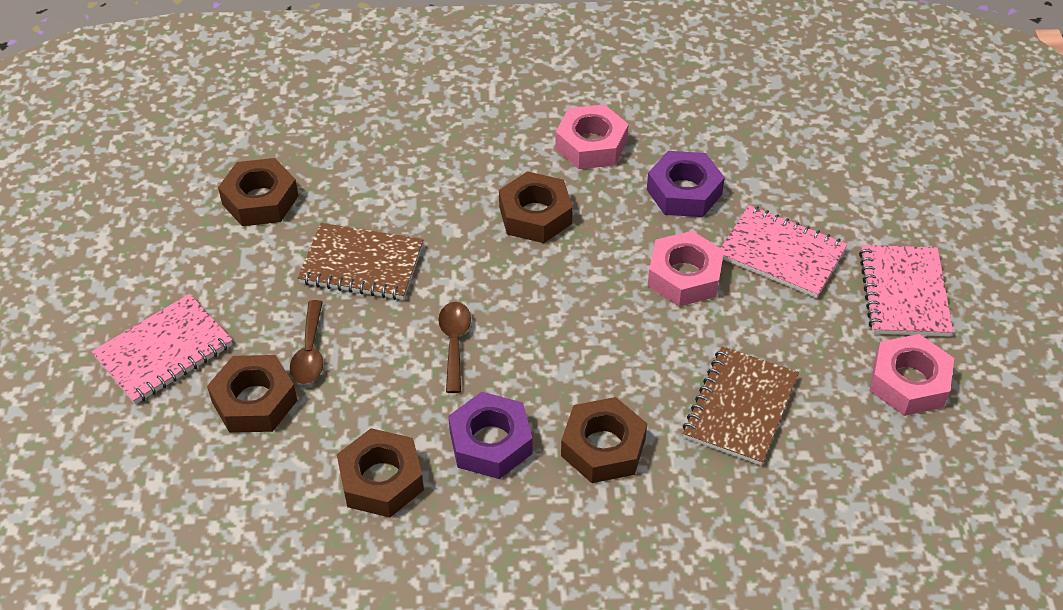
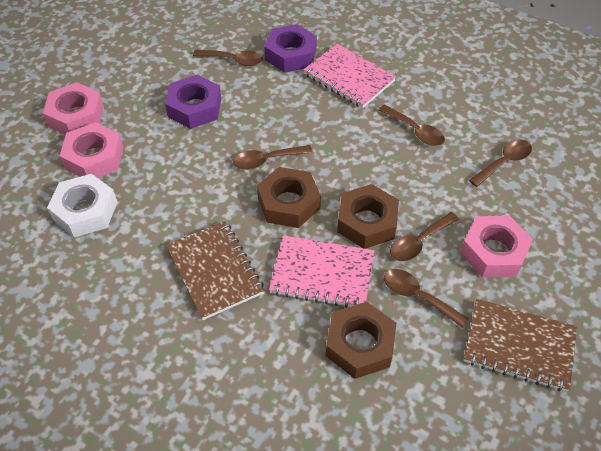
brown nut: [207,355,297,433] [218,158,298,226] [337,428,424,518] [499,171,573,243] [561,397,647,483] = 5 -> [257,167,321,228] [326,302,397,379] [337,184,399,249] = 3
brown spoon: [290,300,323,384] [438,302,471,393] = 2 -> [193,50,263,66] [233,145,313,170] [379,105,445,146] [384,269,469,328] [390,212,459,261] [469,139,532,187] = 6
pink notebook: [92,294,233,404] [721,205,847,298] [859,245,953,336] = 3 -> [269,235,374,308] [303,44,396,108] = 2
white nut: none = 0 -> [47,174,118,237] = 1

